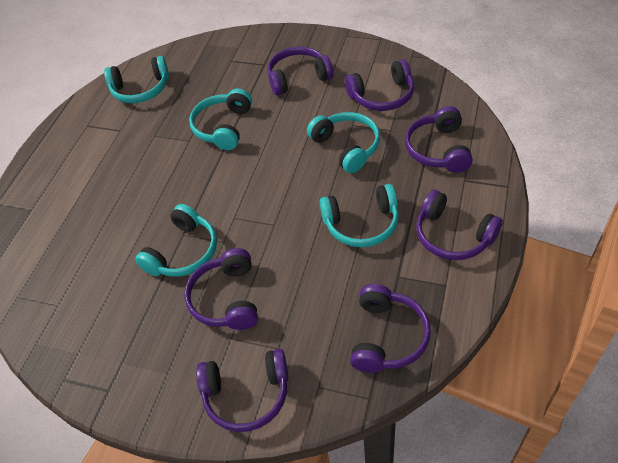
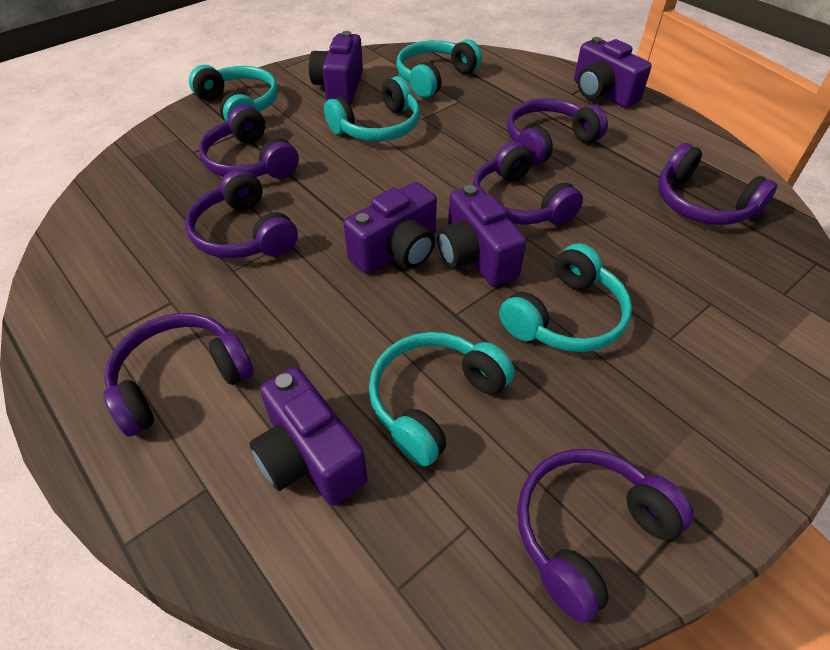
purple camera: none = 0 -> [250,367,368,505] [309,31,363,104] [344,182,437,274] [437,185,527,287] [574,37,652,108] = 5

